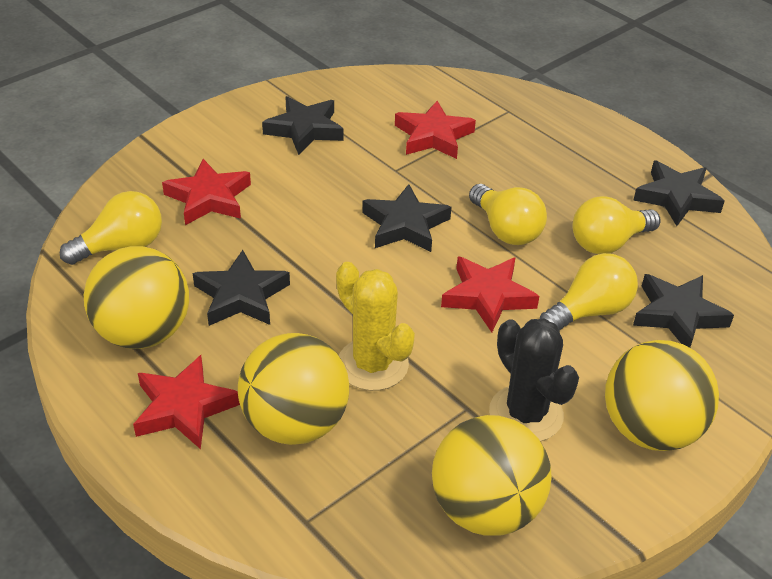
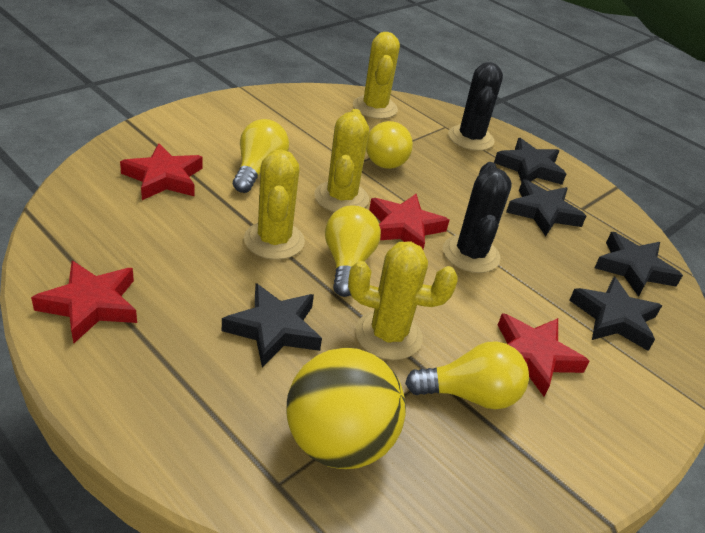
black cactus: [489,318,579,441] = 1 -> [443,162,512,273] [448,62,503,151] = 2
yellow ball: [84,246,189,349] [238,333,349,445] [432,415,552,536] [605,340,719,451] = 4 -> [287,348,406,469] = 1
yellow cactus: [336,262,415,391] = 1 -> [244,149,305,260] [314,109,369,212] [348,241,458,360] [353,32,400,119] = 4

